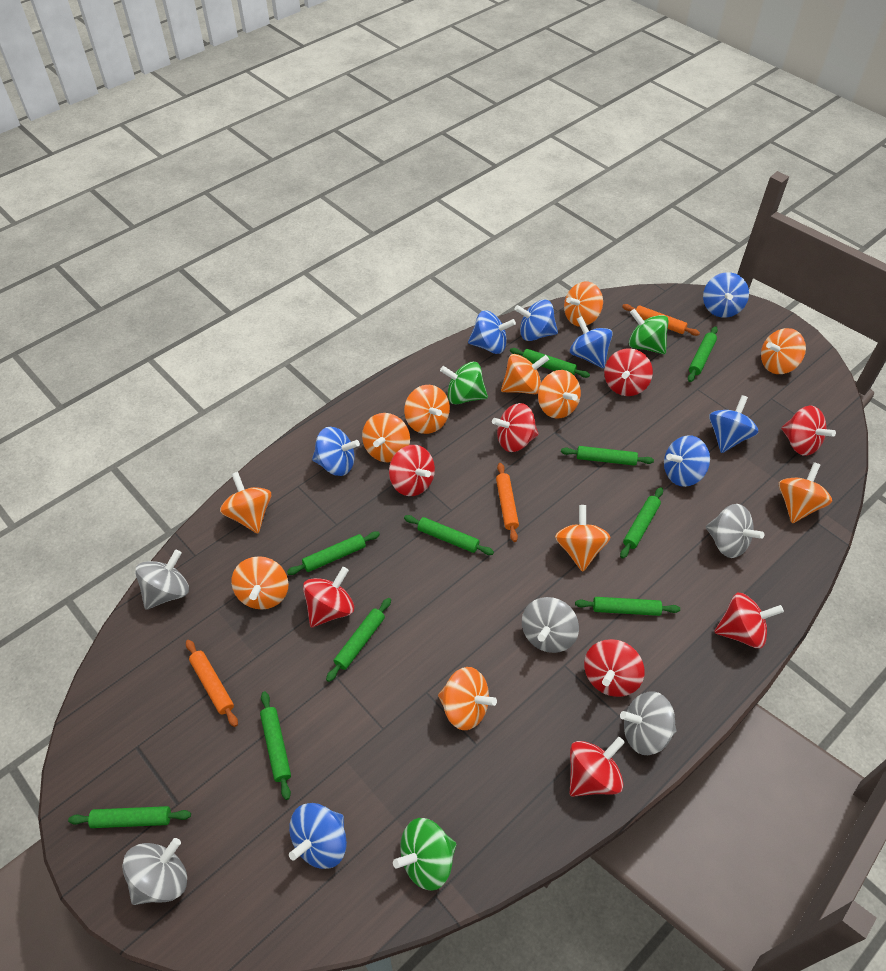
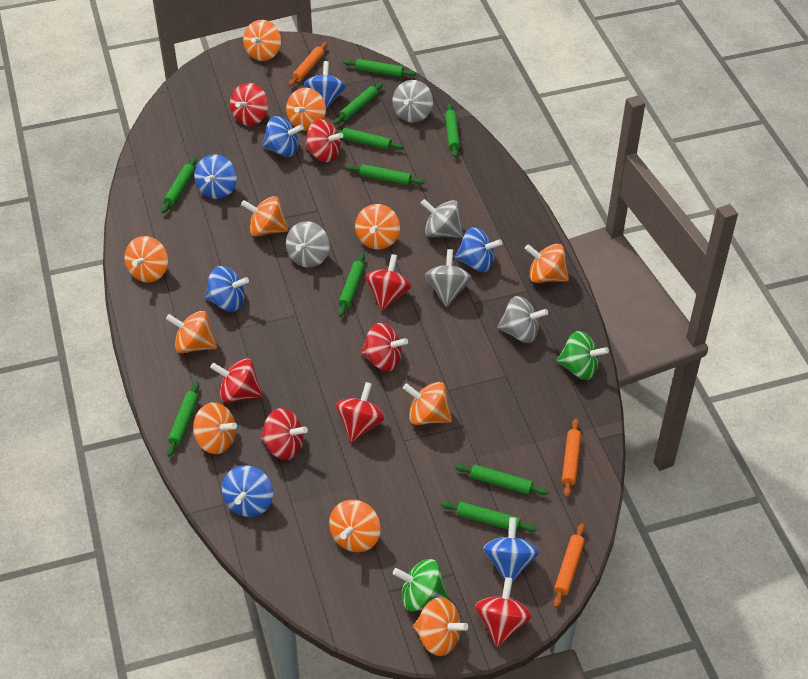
blue spinning top: [289,803,347,869] [312,427,360,476] [468,310,516,354] [514,300,558,341] [570,316,613,368] [664,435,710,487] [703,272,749,318] [709,395,758,453] = 8 -> [194,154,237,199] [205,266,249,312] [222,465,273,517] [262,116,303,157] [304,61,346,109] [455,227,503,272] [483,517,539,583] = 7
green spinning top: [393,818,457,891] [440,362,488,404] [629,309,669,354] = 3 -> [393,559,449,612] [556,331,609,380] = 2

